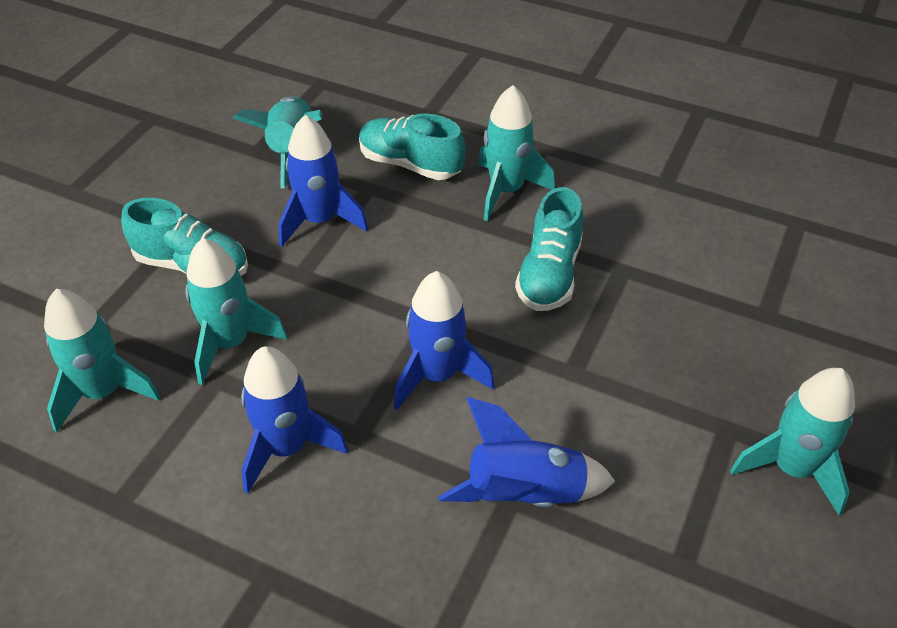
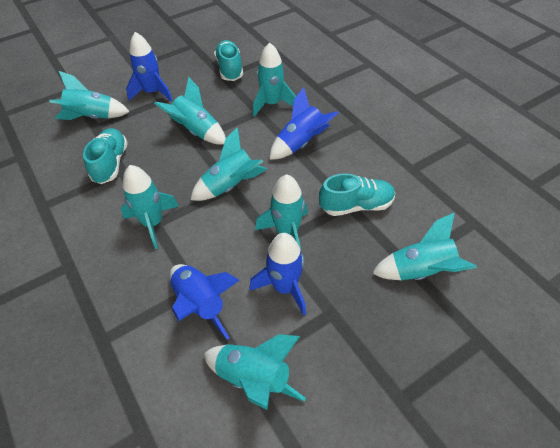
turquoise rocket: [44,289,160,432] [185,238,287,385] [233,96,322,189] [478,85,555,221] [730,368,855,516] = 5 -> [49,71,130,120] [121,165,179,249] [154,77,226,145] [190,127,267,201] [204,334,306,410] [253,43,296,117] [255,174,308,251] [372,212,477,280] = 8

